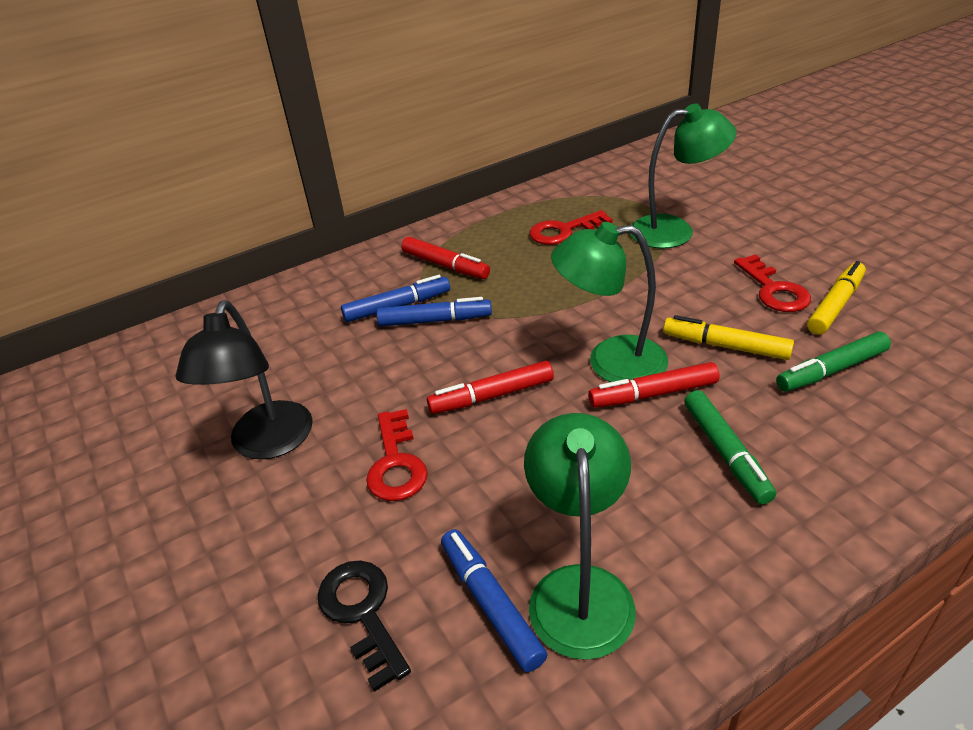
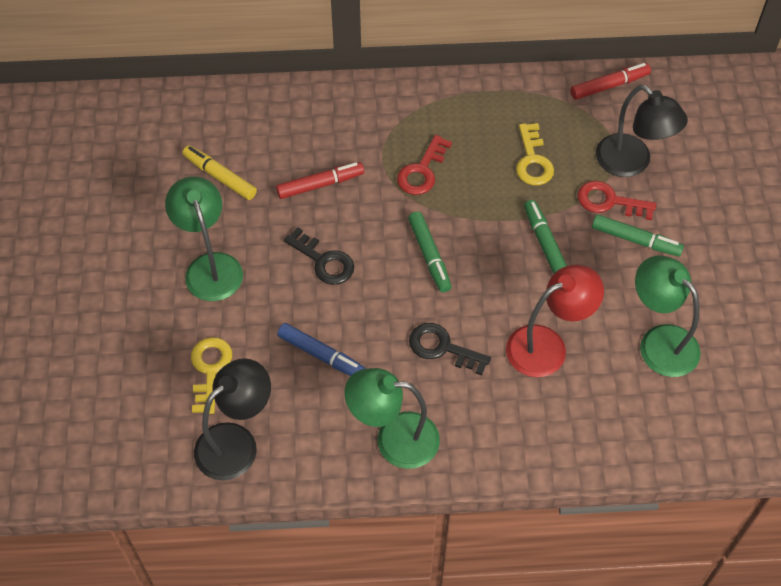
black key: [317,560,411,692] = 1 -> [284,227,354,285] [409,323,491,376] = 2
black lamp: [176,300,313,460] = 1 -> [194,358,271,480] [596,85,688,177] = 2
blue marker: [341,275,450,322] [376,297,492,327] [441,529,547,672] = 3 -> [277,323,366,376] = 1
green marker: [684,390,776,505] [776,332,891,392] = 2 -> [408,211,452,293] [524,200,567,274] [592,214,684,257] = 3
red key: [366,409,428,501] [530,210,613,245] [734,254,811,312] = 3 -> [397,135,452,195] [577,181,656,220] = 2
red lamp: none = 0 -> [506,265,604,377] = 1
red marker: [401,237,490,279] [427,361,554,414] [588,362,720,408] = 3 -> [276,162,364,199] [570,63,651,100] = 2
yellow key: none = 0 -> [191,337,232,414] [516,123,554,185] = 2
yellow marker: [663,315,794,360] [807,261,866,335] = 2 -> [182,145,257,200] = 1

